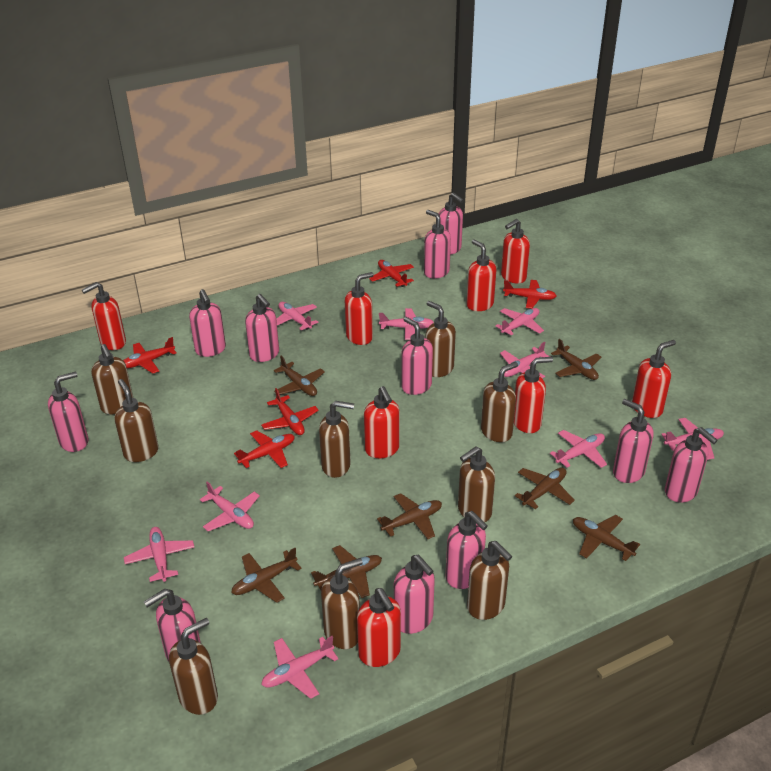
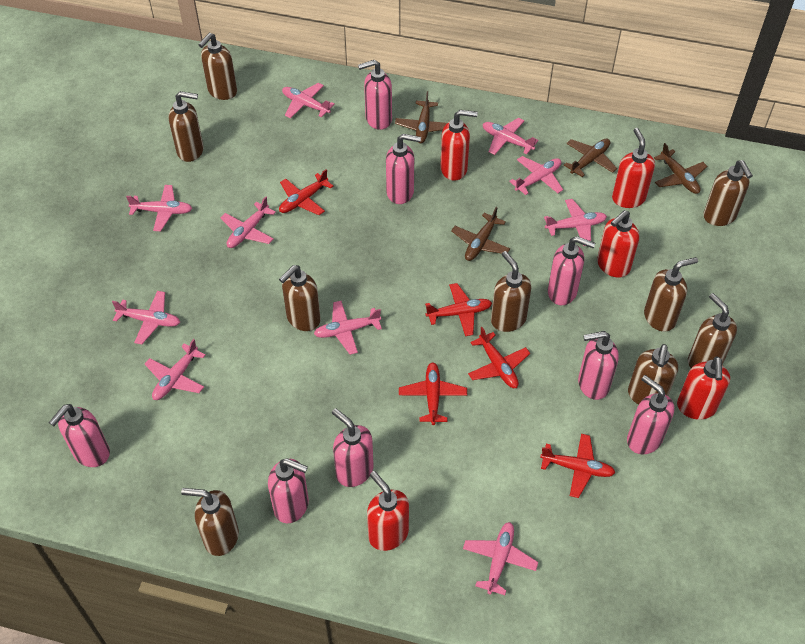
brown plane: [231,548,302,603] [274,356,325,396] [311,545,382,598] [377,493,442,539] [515,468,575,509] [551,339,601,380] [573,515,640,561] = 7 -> [395,91,447,143] [451,207,510,261] [564,139,617,177] [654,143,707,194] = 4
pink plane: [124,527,194,582] [200,481,260,531] [261,636,339,699] [276,302,318,330] [379,308,434,340] [496,308,544,335] [500,341,550,378] [550,430,607,468] [661,418,724,460] = 9 -> [112,291,180,344] [126,185,193,231] [145,339,206,400] [220,197,276,248] [282,83,335,118] [314,301,382,355] [463,522,538,595] [483,118,539,155] [509,156,563,195] [544,199,607,246] = 10
pink soap dispenser: [48,372,89,452] [144,589,201,662] [189,289,226,357] [245,294,279,362] [394,555,435,634] [402,317,433,395] [424,210,451,278] [439,192,464,255] [446,511,488,589] [613,399,654,483] [665,427,718,502] = 11 -> [49,404,110,467] [268,458,309,523] [332,408,374,487] [358,60,392,130] [386,134,421,204] [548,236,595,305] [578,331,619,400] [627,375,674,454] = 8
red soap dispenser: [82,282,126,350] [345,272,374,345] [357,588,401,667] [364,386,399,458] [466,239,496,311] [501,219,530,283] [514,357,553,433] [632,340,676,418] = 8 -> [367,471,409,551] [440,110,478,181] [597,210,639,278] [612,128,655,208] [677,356,730,420] = 5

